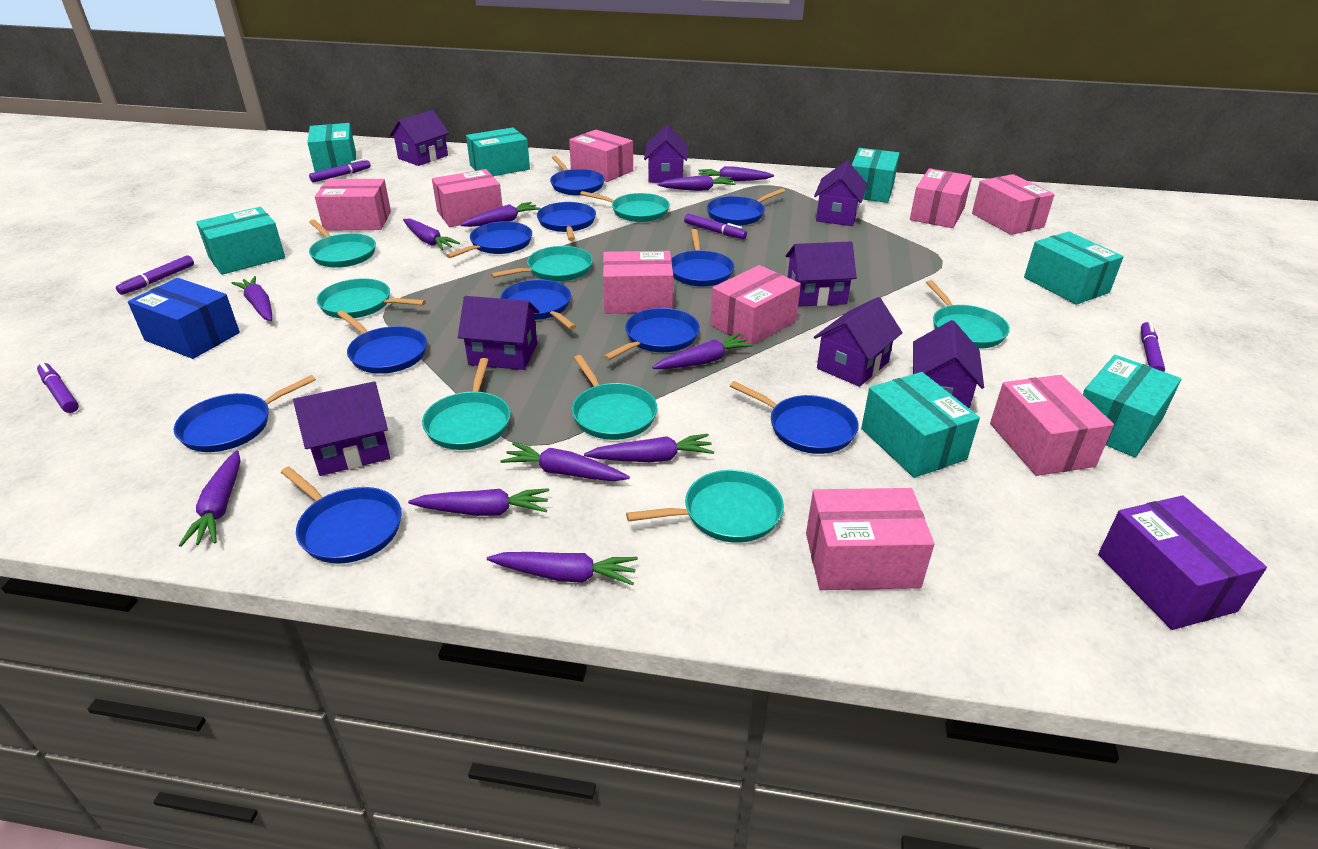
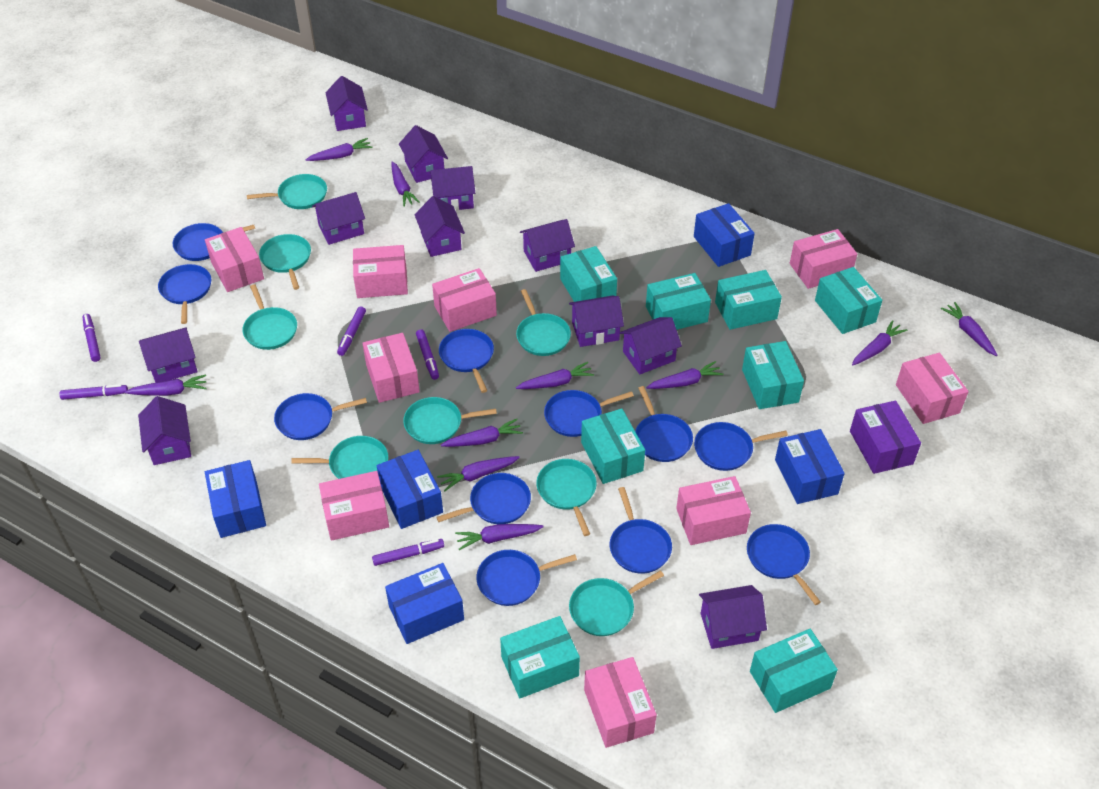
blue box: [128,278,240,359] = 1 -> [205,460,266,538] [377,450,443,529] [385,563,464,644] [694,203,755,267] [775,429,845,504] = 5
purple carrot: [179,450,240,547] [232,276,272,321] [403,218,460,251] [408,488,549,516] [460,202,541,227] [487,552,638,585] [501,442,630,481] [584,434,714,462] [652,333,754,369] [657,175,735,191] [698,166,774,181] = 11 -> [125,375,207,396] [305,138,373,161] [391,162,420,207] [437,456,520,492] [441,419,523,447] [455,524,543,550] [516,362,594,389] [646,361,724,389] [852,320,907,366] [941,302,997,356] = 10
purple house: [293,381,390,476] [389,110,449,166] [458,296,539,370] [644,125,688,183] [786,241,857,307] [814,161,867,226] [814,297,903,387] [913,320,984,409] = 8 -> [138,396,191,465] [139,327,198,383] [312,192,365,245] [326,76,368,131] [399,125,448,183] [414,196,465,257] [430,166,475,211] [520,219,575,272] [569,296,624,347] [620,317,682,374] [699,585,767,649] = 11
turquoise box: [196,207,285,275] [307,123,356,172] [466,127,530,176] [852,148,900,203] [861,372,980,478] [1024,231,1124,305] [1083,355,1181,457] = 7 -> [500,616,580,698] [560,246,617,302] [581,408,645,484] [646,273,711,330] [715,270,782,330] [742,341,804,409] [750,629,838,713] [815,267,882,334] = 8

